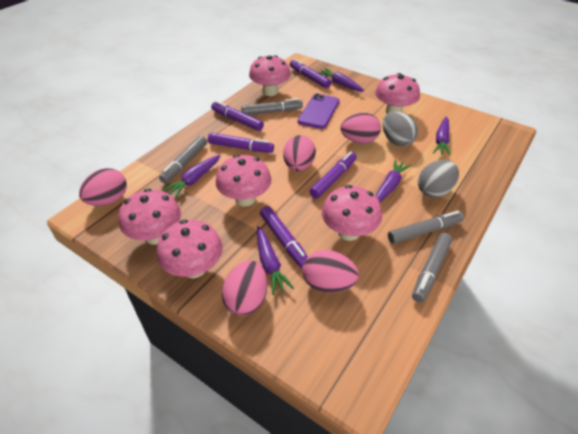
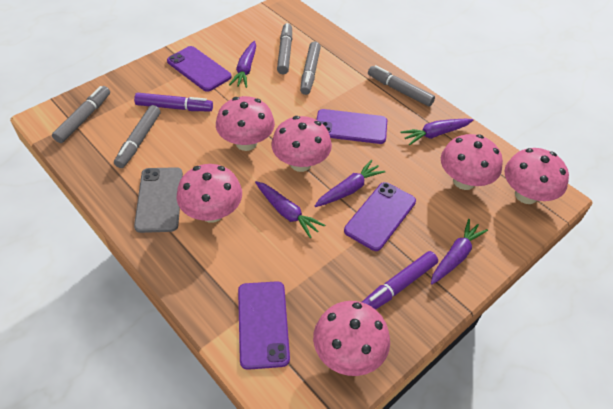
grey egg: [383,112,418,146] [418,160,459,198] = 2 -> none = 0
grey marker: [159,136,207,183] [241,98,303,115] [388,211,464,244] [412,233,452,302] = 4 -> [52,86,110,143] [114,105,161,168] [277,23,292,75] [300,42,321,95] [368,65,435,106] = 5
grey phone: none = 0 -> [134,167,183,233] = 1
pink egg: [79,168,127,206] [222,261,267,316] [283,135,316,171] [302,250,359,293] [340,113,381,144] = 5 -> none = 0
purple marker: [208,133,274,153] [211,101,264,131] [260,206,308,269] [290,59,331,88] [310,151,357,198] = 5 -> [134,93,213,111] [362,251,438,310] = 2
purple phone: [298,93,340,129] = 1 -> [167,46,232,92] [238,281,290,370] [316,109,387,144] [344,182,416,251] = 4

